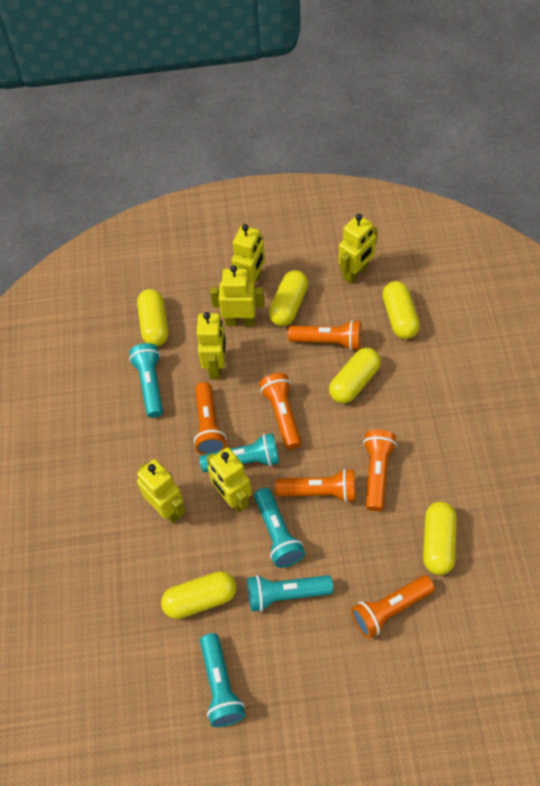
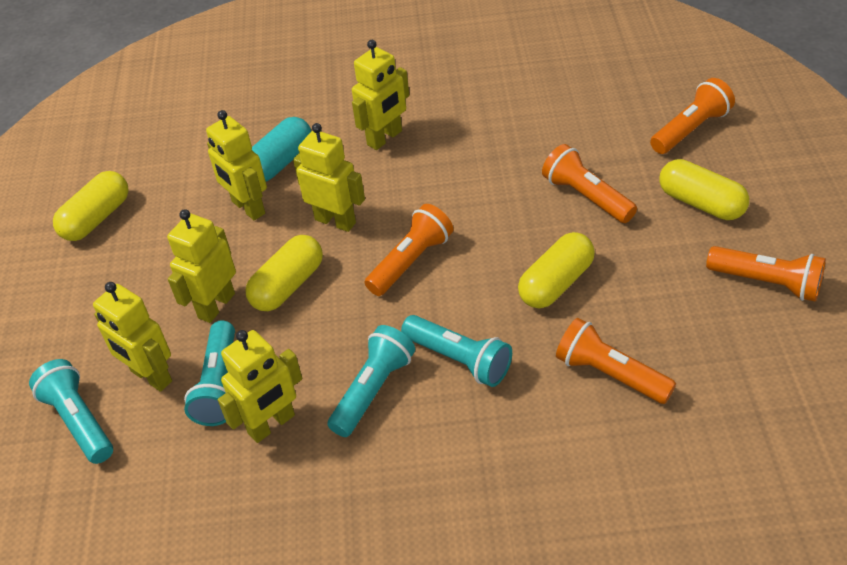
orange flashlight: [194,382,227,455] [259,373,302,450] [275,468,356,503] [288,320,362,351] [351,576,435,639] [363,430,397,511] = 6 -> [364,204,453,296] [542,144,637,223] [556,318,676,404] [650,78,735,154] [706,246,826,302] = 5
turquoise capsule: none = 0 -> [252,117,311,182] = 1
turquoise flashlight: [129,343,163,418] [200,433,279,472] [200,633,245,727] [247,575,333,612] [254,488,305,568] = 5 -> [29,359,113,464] [184,320,235,426] [327,325,415,437] [401,315,512,387] = 4
yellow capsule: [137,289,168,347] [161,571,237,619] [269,270,308,326] [329,348,381,403] [382,281,420,339] [423,502,457,575] = 6 -> [53,171,129,241] [245,235,323,311] [518,232,595,308] [659,159,749,220] = 4

